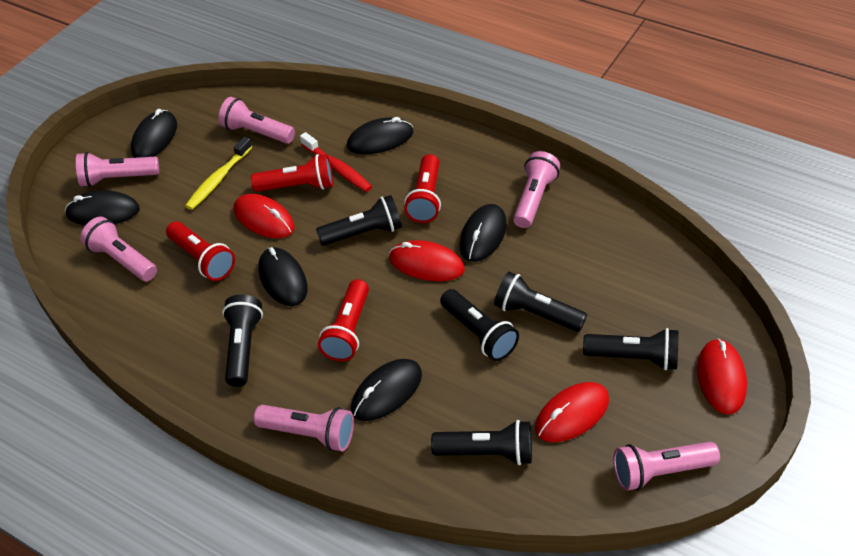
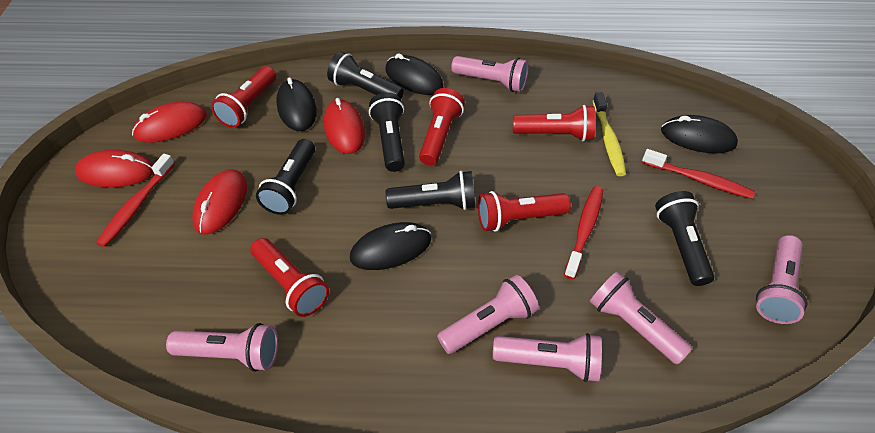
black flashlight: [222,295,263,387] [316,195,402,246] [431,420,532,465] [440,289,519,361] [494,272,587,332] [583,328,679,370] = 6 -> [256,139,315,215] [327,52,404,98] [369,92,405,172] [386,171,475,210] [655,191,714,286] = 5
black mouse: [65,191,140,225] [131,109,177,158] [258,247,308,306] [347,117,413,154] [351,359,422,421] [460,204,507,262] = 6 -> [276,77,317,131] [350,222,431,270] [385,53,443,95] [661,115,738,154] = 4
red flashlight: [166,221,235,281] [251,154,333,192] [318,279,369,361] [404,154,441,223] = 4 -> [211,66,276,128] [250,238,329,317] [419,88,465,166] [478,191,571,232] [513,105,596,142] = 5
red toothbrush: [300,132,372,192] = 1 -> [96,154,175,247] [564,186,603,279] [642,149,755,199] = 3

